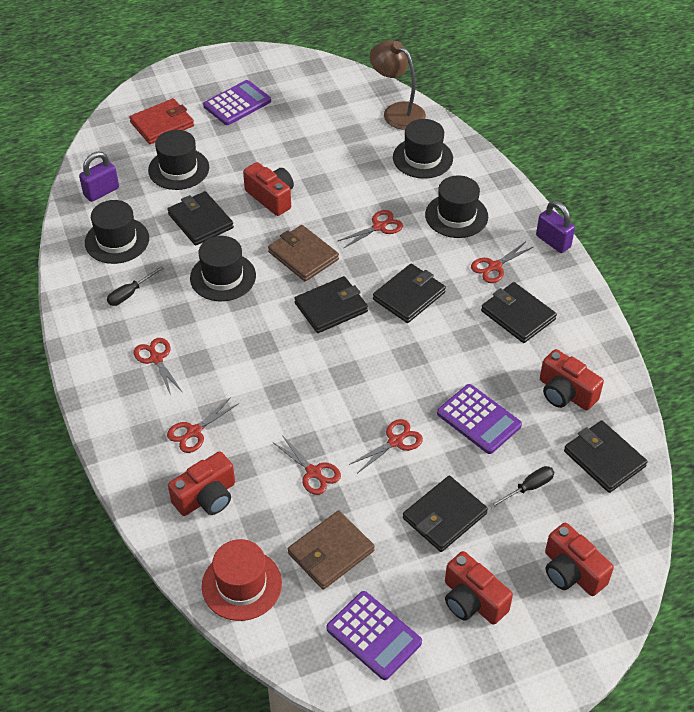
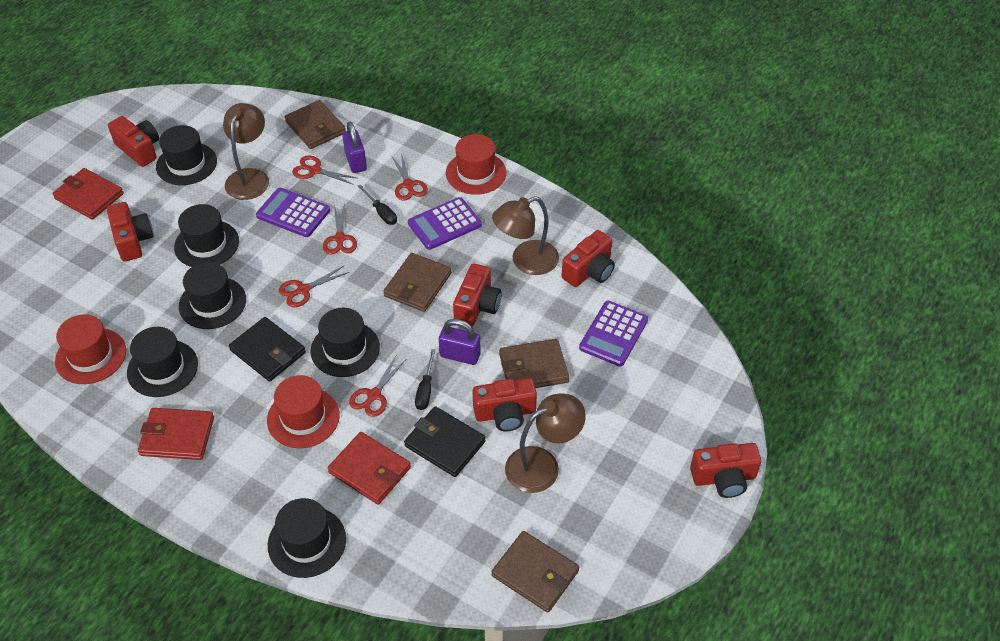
black hat: [85,200,149,264] [148,130,209,190] [190,236,256,301] [393,119,453,179] [425,175,488,238] = 5 -> [127,327,198,397] [156,125,217,185] [174,204,239,267] [179,262,246,329] [268,498,346,578] [311,308,380,377] = 6
black wallet: [167,191,234,246] [294,276,368,333] [373,264,446,323] [403,476,488,552] [481,282,557,343] [564,420,648,493] = 6 -> [229,317,306,382] [404,406,486,477] = 2
brown lamp: [370,40,426,130] = 1 -> [223,103,269,200] [492,196,559,275] [505,394,586,493] = 3
brown wallet: [268,225,339,281] [288,511,375,590] = 2 -> [285,100,346,149] [383,253,452,312] [491,531,579,613] [499,339,569,388] = 4
red camera: [168,451,235,516] [243,162,294,216] [445,551,513,625] [540,349,604,410] [545,523,614,596] = 5 -> [107,202,154,262] [108,116,159,167] [453,263,502,327] [473,378,537,432] [561,230,615,287] [690,443,762,498] = 6
red hat: [202,539,282,621] = 1 -> [55,314,126,384] [267,375,340,448] [446,134,506,195] = 3
red scissors: [134,338,182,395] [167,397,239,453] [272,435,341,495] [338,210,403,249] [349,419,423,474] [471,242,533,283] = 6 -> [279,266,349,307] [292,155,356,184] [323,203,357,255] [349,356,406,417] [391,153,428,201] = 5
red wallet: [129,98,194,144] = 1 -> [52,168,124,220] [138,408,214,460] [328,432,411,505] = 3

